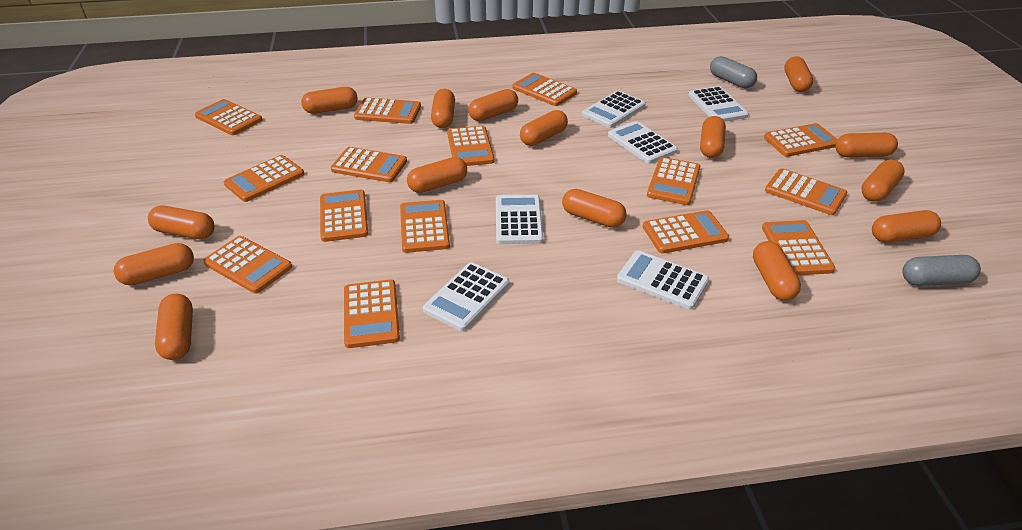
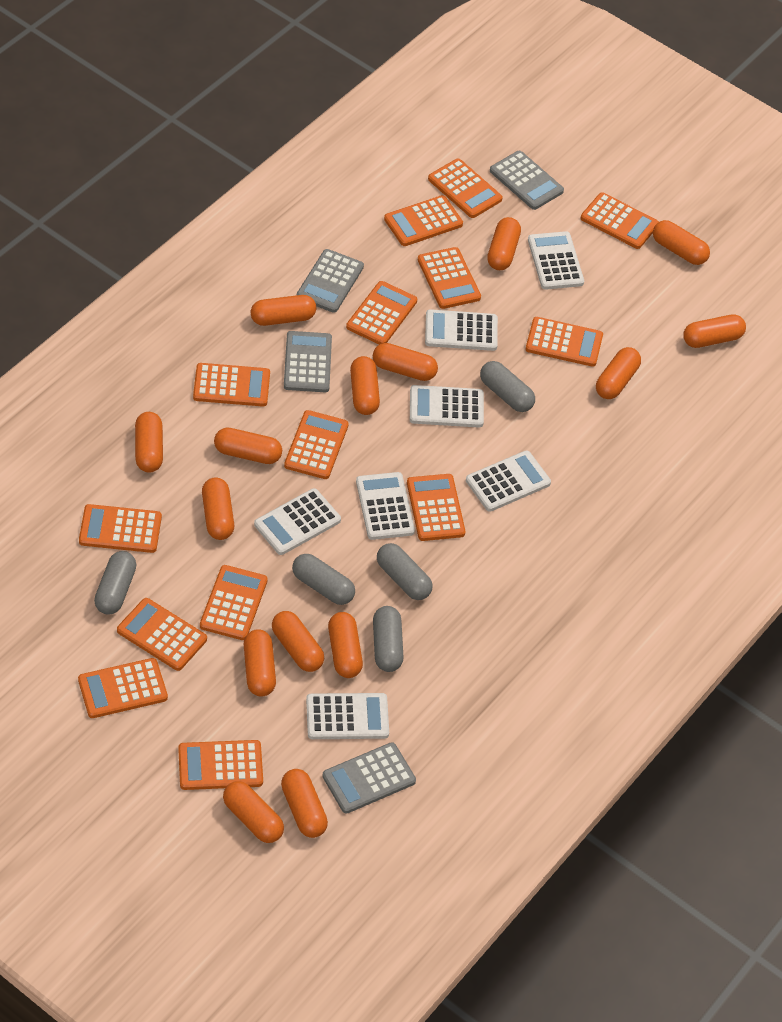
grey calculator: none = 0 -> [284,331,332,392] [297,249,364,313] [322,742,416,814] [490,151,564,210] = 4
grey capsule: [710,56,757,89] [902,255,981,286] = 2 -> [94,551,136,615] [292,554,355,605] [373,606,404,672] [377,543,433,600] [480,361,535,412] = 5
orange calculator: [195,99,262,135] [203,236,292,294] [224,155,304,202] [320,190,368,242] [331,147,407,182] [344,280,400,348] [354,98,421,124] [400,200,450,253] [447,126,495,166] [512,73,577,106] [643,210,729,254] [647,157,700,205] [762,220,835,275] [764,123,838,157] [765,169,847,215] = 15 -> [78,658,168,718] [79,504,162,553] [117,598,207,671] [178,740,263,790] [193,363,270,407] [200,565,268,640] [284,410,349,479] [346,281,417,345] [384,195,463,246] [407,474,465,541] [418,247,481,309] [428,159,503,218] [526,317,603,367] [581,192,659,249] = 14
white calculator: [423,262,509,331] [496,195,543,244] [582,91,646,128] [608,121,678,164] [617,251,709,310] [688,86,749,122] = 6 -> [254,488,341,555] [306,693,389,739] [356,472,415,540] [410,385,484,428] [425,309,498,351] [466,450,551,512] [528,231,584,290] = 7

